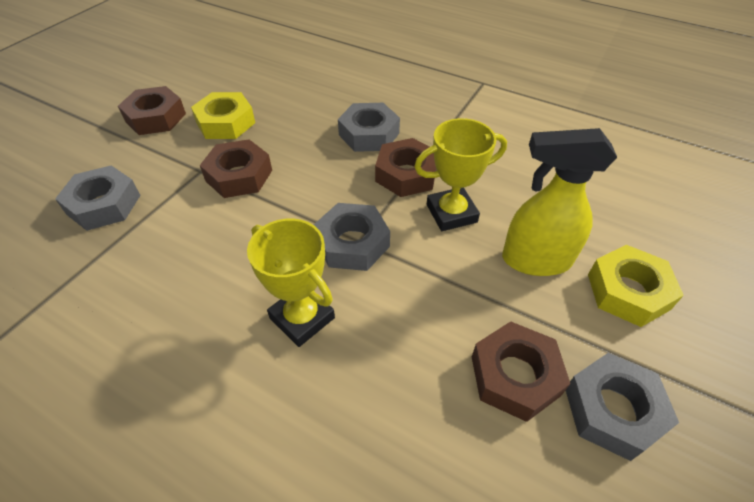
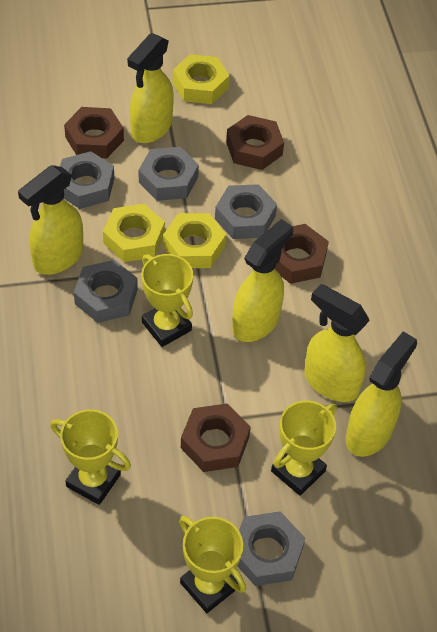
grey nut: [55,166,141,231] [314,203,390,271] [338,103,400,152] [566,353,679,461] = 4 -> [60,151,114,209] [74,260,138,323] [138,147,199,201] [215,184,277,239] [237,511,305,586] = 5
yellow nut: [191,92,255,139] [588,245,684,327] = 2 -> [103,204,165,262] [163,213,226,268] [173,54,229,104] = 3
yellow spray bottle: [502,128,617,276] = 1 -> [18,165,83,275] [127,33,174,143] [232,219,293,342] [304,284,370,402] [346,331,417,457] = 5
yellow trophy: [247,219,335,347] [414,118,507,231] = 2 -> [50,409,131,505] [141,254,193,347] [179,516,246,613] [271,401,337,496] = 4

